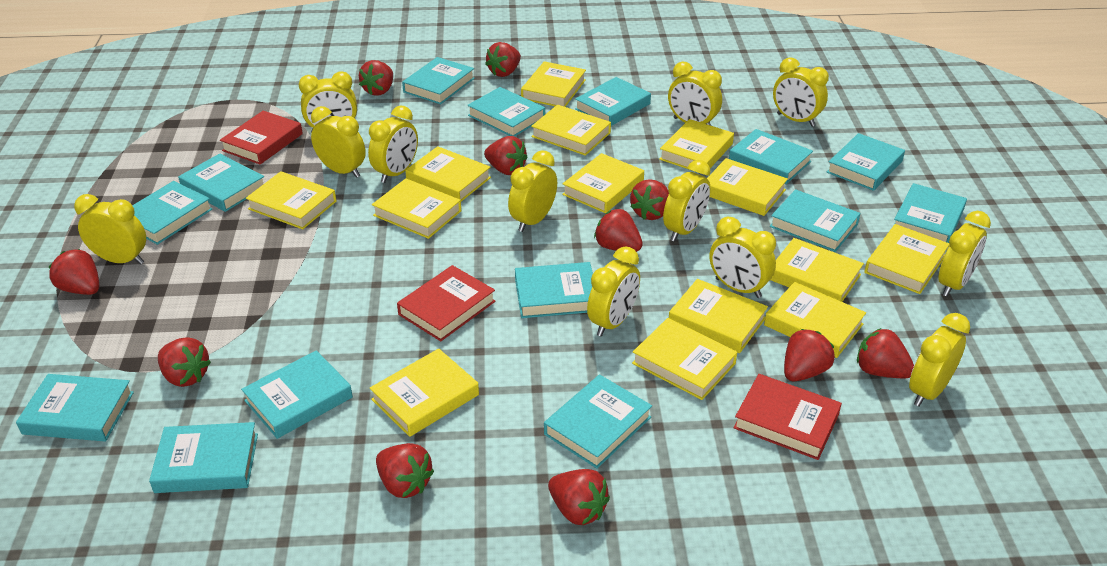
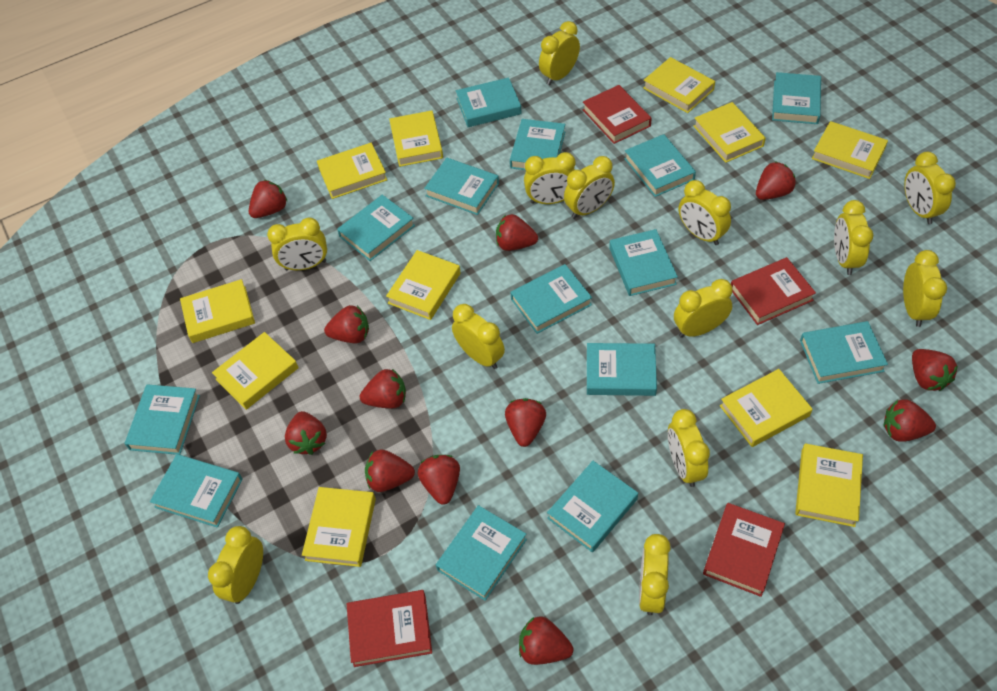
red book: [220,111,303,165] [397,265,496,341] [733,374,842,460] = 3 -> [347,590,432,667] [583,85,652,144] [703,503,785,597] [731,257,816,325] = 4
red strawberry: [49,249,99,295] [158,337,211,387] [359,60,393,96] [376,443,434,498] [484,136,528,175] [485,42,521,77] [548,469,610,525] [594,209,643,252] [630,179,669,220] [784,329,835,381] [857,328,914,378] = 11 -> [249,180,288,218] [285,411,327,455] [324,305,369,343] [360,369,406,408] [365,450,415,492] [418,455,460,505] [496,214,538,251] [505,398,546,447] [519,616,573,665] [756,161,796,200] [884,399,936,442] [912,349,958,391] = 12
yellow book: [246,171,337,229] [370,348,479,437] [372,178,461,239] [405,146,491,202] [521,61,586,107] [531,105,611,156] [562,153,644,213] [632,318,737,400] [659,119,734,170] [669,279,768,353] [707,158,788,216] [764,282,866,358] [771,238,864,302] [864,224,950,294] = 14 -> [180,279,255,343] [212,332,299,410] [302,487,376,567] [317,143,387,199] [386,250,461,320] [389,110,443,167] [643,57,715,113] [694,102,766,163] [720,369,812,447] [795,443,863,527] [812,121,888,179] = 11
yellow clock: [74,194,146,265] [299,71,357,133] [311,106,366,178] [368,105,418,183] [508,150,557,232] [587,246,640,337] [663,160,711,242] [668,62,722,126] [709,217,776,298] [773,57,829,127] [909,313,970,407] [938,211,991,297] = 12 -> [208,526,263,604] [267,218,327,271] [452,304,505,369] [524,152,575,204] [539,21,580,85] [564,156,615,219] [639,534,671,615] [668,409,710,487] [674,279,733,338] [679,180,731,245] [834,200,873,275] [903,250,947,327] [904,152,956,224] = 13

